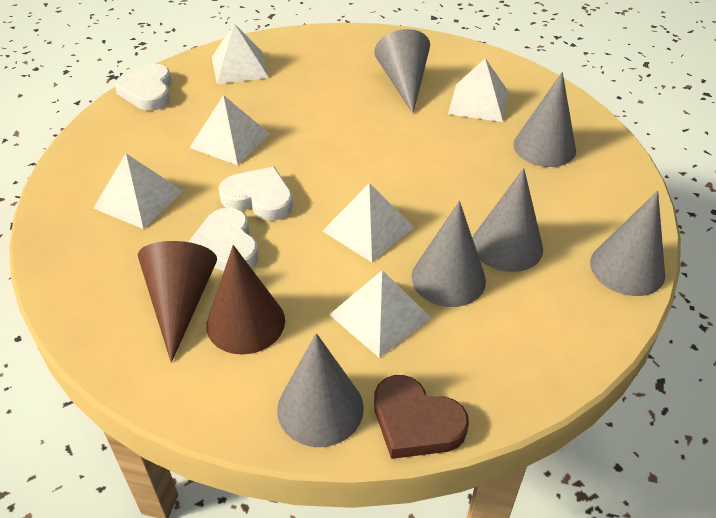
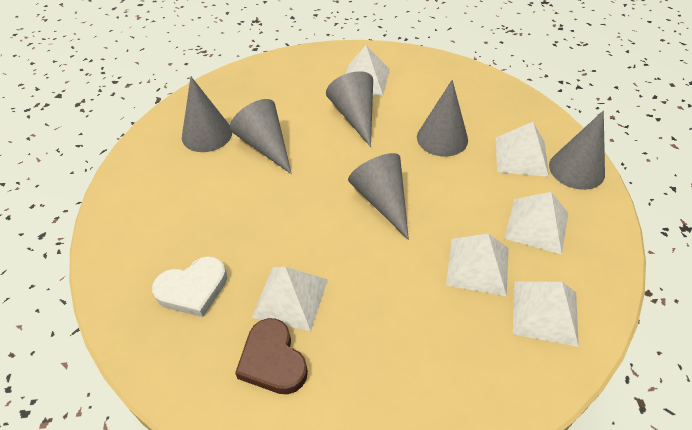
brown cone: [138,241,217,363] [206,245,285,355] = 2 -> none = 0
white heart: [114,64,172,111] [189,208,259,271] [219,167,293,221] = 3 -> [152,256,227,317] = 1

